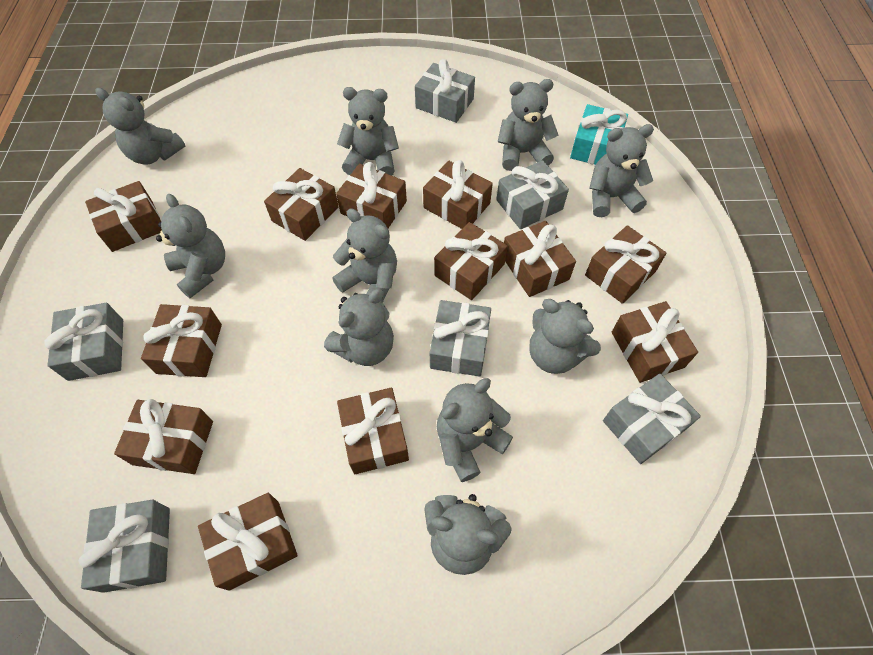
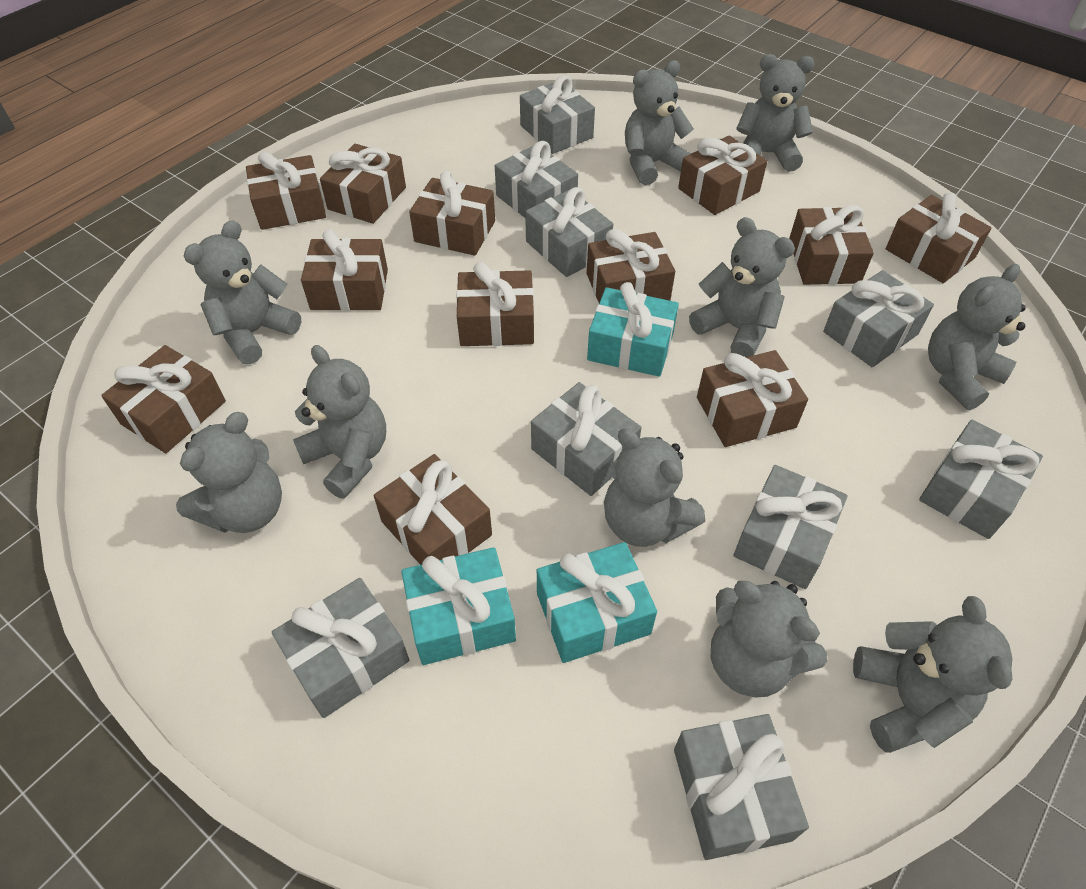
grey gift: [44,303,123,381] [78,500,170,593] [415,59,475,123] [430,300,491,377] [496,160,569,229] [603,374,701,464] = 6 -> [272,578,409,718] [495,141,578,218] [520,75,595,154] [525,187,613,277] [531,382,641,496] [674,714,809,860] [734,465,847,589] [823,270,934,367] [919,420,1043,539] = 9
turquoise gift: [570,104,628,165] = 1 -> [401,547,516,665] [537,542,657,663] [587,282,679,377] = 3

